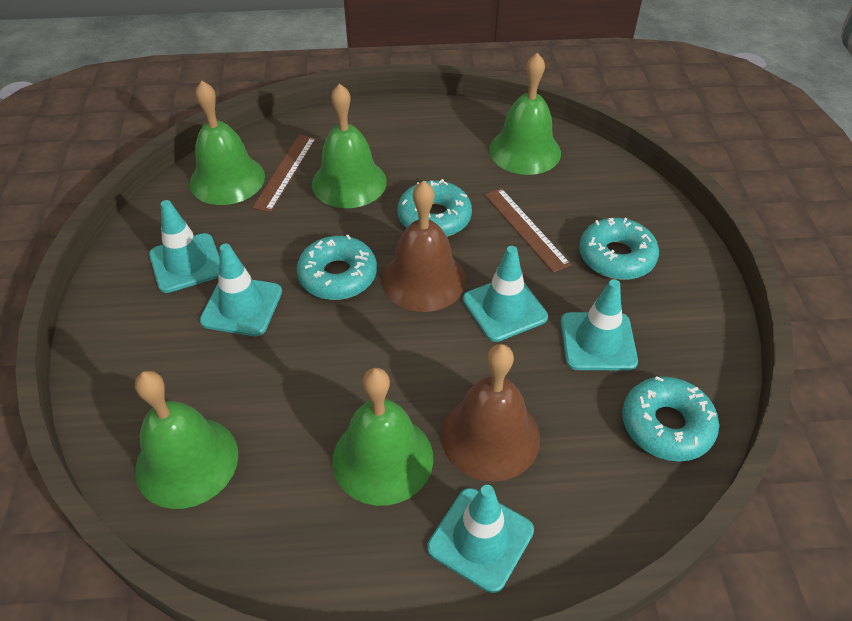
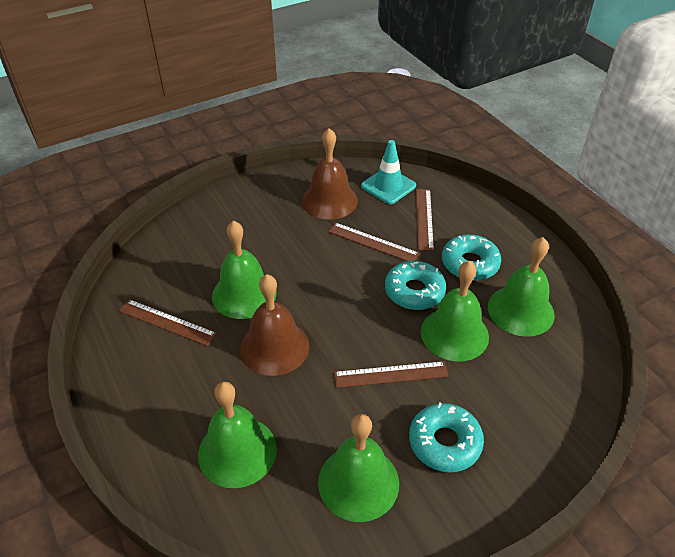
brown ruler: [252,135,316,212] [485,188,571,273] = 2 -> [119,299,217,346] [328,222,420,261] [334,361,449,388] [416,189,434,251] = 4
turquoise donut: [297,235,377,300] [397,179,472,237] [579,218,659,280] [622,376,719,462] = 4 -> [385,261,446,310] [409,403,484,472] [442,234,501,281] = 3
turquoise traffic cone: [149,200,220,293] [200,244,282,336] [427,485,534,593] [463,246,548,342] [561,279,638,370] = 5 -> [361,140,416,204] = 1

